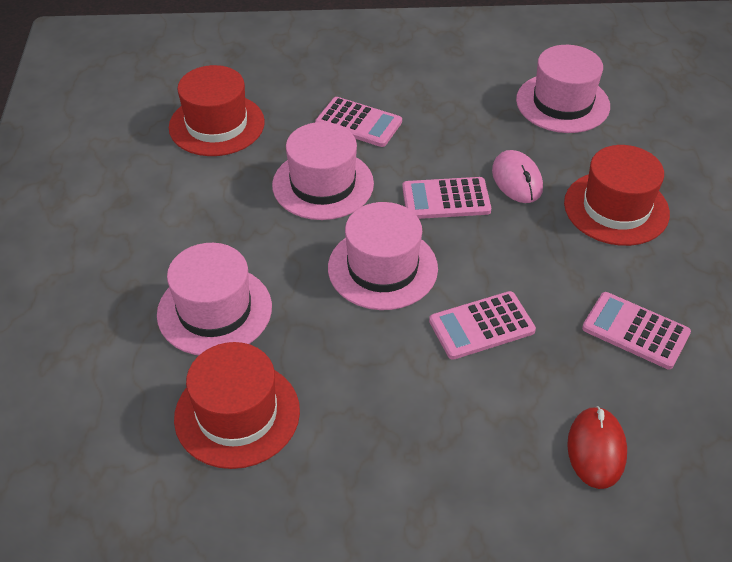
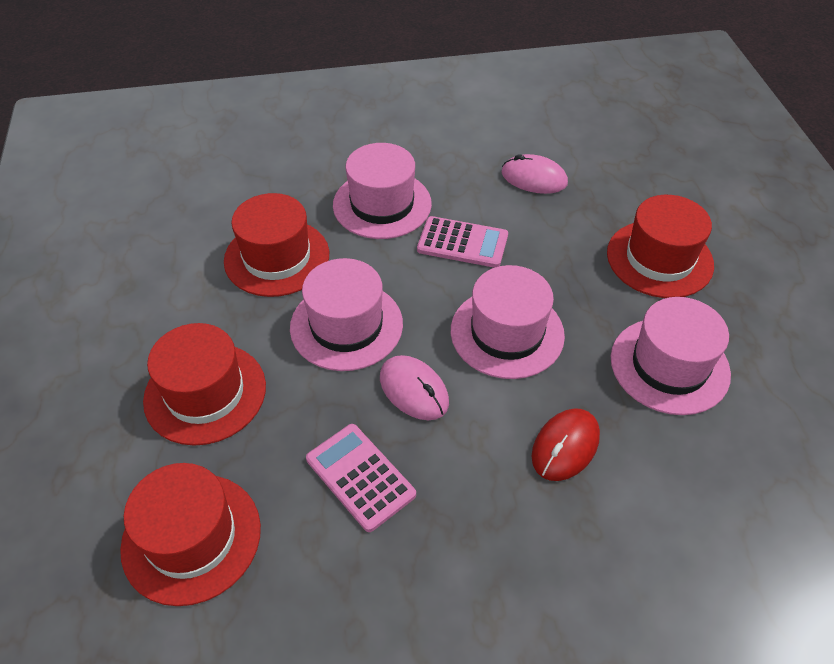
pink calculator: [315,97,402,147] [402,177,491,219] [429,291,536,360] [582,292,691,369] = 4 -> [306,424,416,532] [417,216,508,268] = 2
pink mouse: [492,150,543,203] = 1 -> [380,355,449,420] [501,154,568,194] = 2
red hat: [169,65,265,156] [174,342,300,469] [564,145,670,246] = 3 -> [120,463,261,606] [143,323,266,446] [224,193,329,297] [607,195,714,298] = 4

